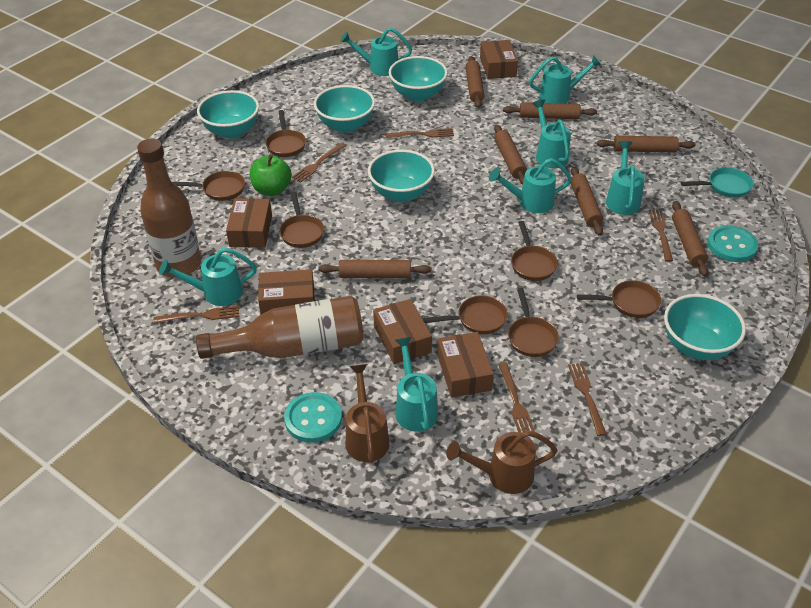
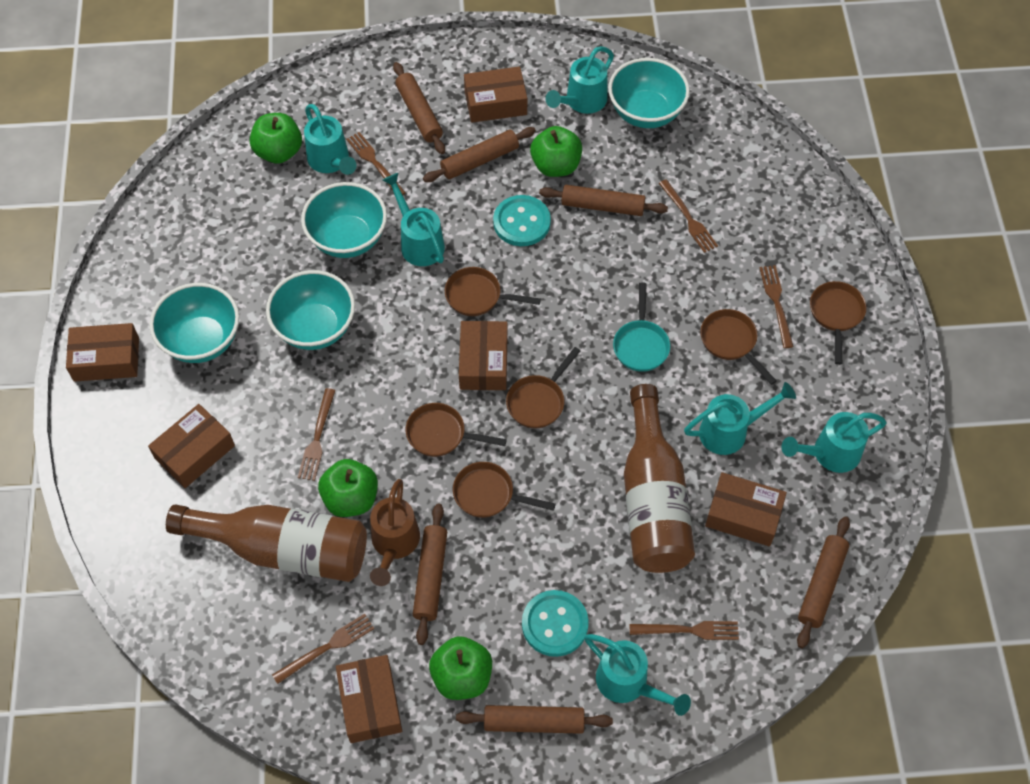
brown box: [226,198,272,248] [258,269,315,314] [373,299,432,364] [437,332,494,398] [480,40,518,79] = 5 -> [66,323,139,382] [148,404,235,488] [336,655,402,743] [459,321,508,390] [464,66,527,123] [705,472,787,546] = 6
brown pan: [172,171,245,201] [266,110,306,157] [279,192,324,248] [423,295,508,334] [508,288,559,357] [511,221,558,281] [577,280,661,318] = 7 -> [406,403,507,457] [445,267,541,316] [453,462,556,518] [506,347,580,428] [700,309,777,385] [810,281,867,365] = 6
brown rolling pin: [319,260,431,278] [465,56,484,108] [494,124,527,185] [503,102,597,119] [571,167,603,236] [597,136,696,152] [672,201,708,276] = 7 -> [393,62,445,154] [413,504,447,645] [423,127,536,182] [456,705,613,734] [539,185,668,216] [797,517,850,648] = 6
brown watering can: [346,364,390,463] [446,430,558,494] = 2 -> [370,479,420,586] = 1
green apple: [250,154,291,196] = 1 -> [250,113,302,163] [318,459,378,517] [429,636,492,700] [530,126,582,177] = 4
turquoise bowl: [197,90,259,138] [314,85,375,133] [368,150,435,202] [389,56,448,102] [664,294,746,360] = 5 -> [149,283,239,363] [266,270,355,350] [301,182,387,258] [608,58,690,128] = 4
turquoise watering can: [159,247,257,306] [340,28,412,76] [395,337,438,432] [489,158,572,213] [529,55,601,103] [532,100,571,168] [606,141,645,215] = 7 -> [304,104,356,175] [383,173,445,266] [546,46,614,114] [584,634,691,716] [684,382,796,455] [781,412,887,473] = 6

